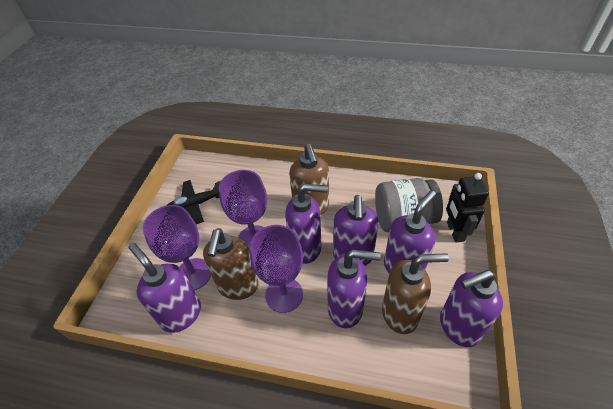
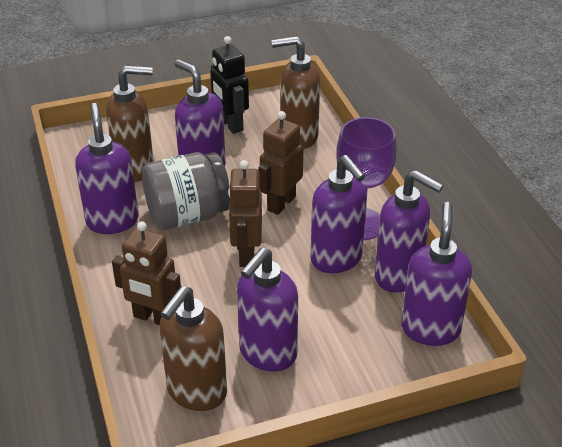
black plane: [167,180,221,224] = 1 -> none = 0
brown robot: none = 0 -> [112,221,181,325] [228,160,262,267] [258,111,303,215] = 3
purple goblet: [143,205,211,290] [219,170,267,250] [250,225,303,313] = 3 -> [336,117,397,240] = 1

